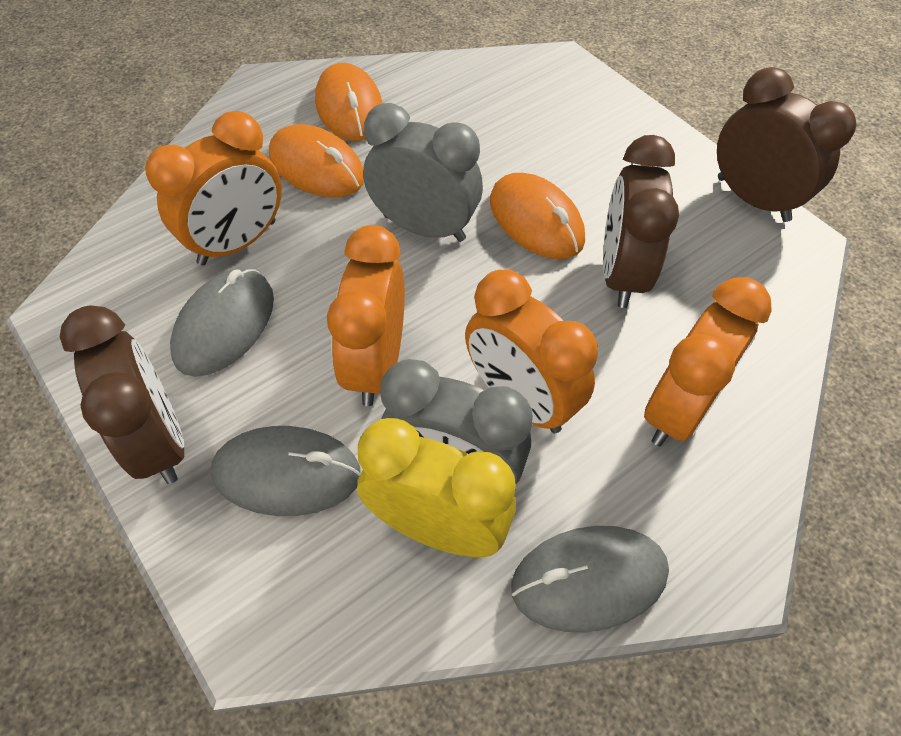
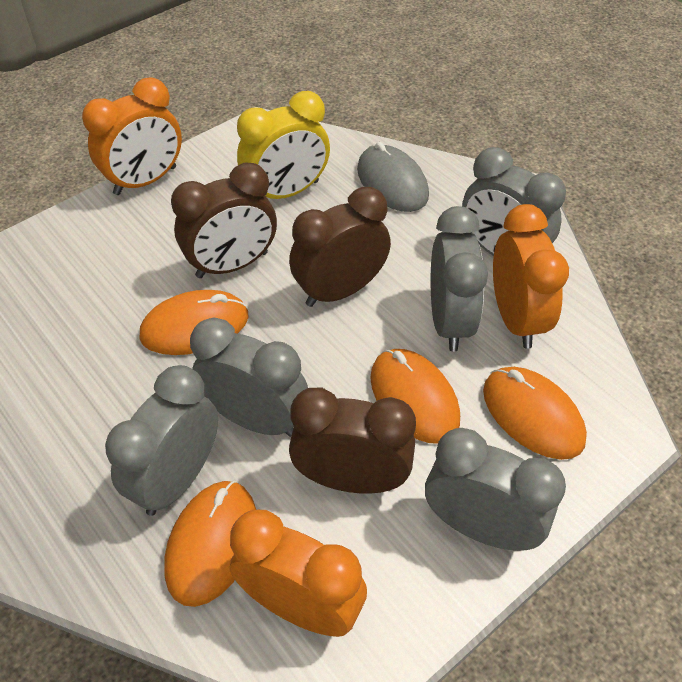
grey clock: [363,103,483,242] [380,359,533,484] = 2 -> [105,365,218,516] [190,317,308,437] [425,428,566,551] [431,206,488,351] [462,147,566,256] = 5
grey mouse: [170,269,274,377] [211,426,361,516] [511,526,669,633] = 3 -> [357,142,429,212] = 1
orange clock: [145,111,282,265] [327,225,405,406] [465,270,598,433] [644,277,772,446] = 4 -> [82,77,182,195] [230,510,367,637] [493,204,569,349] = 3
orange mouse: [269,124,364,198] [315,63,383,141] [490,173,585,259] = 3 -> [140,290,249,355] [164,481,256,607] [370,349,460,444] [483,367,587,460] = 4

